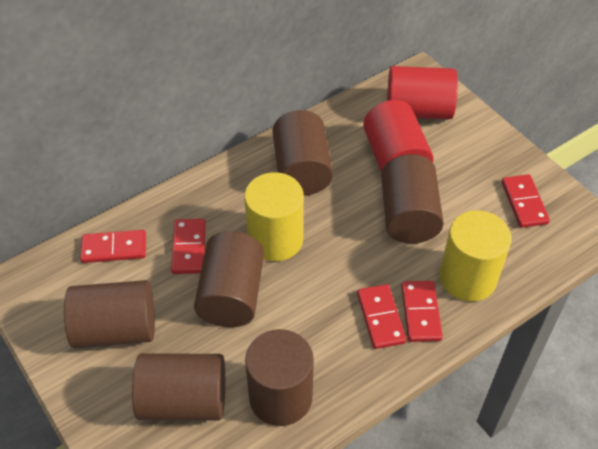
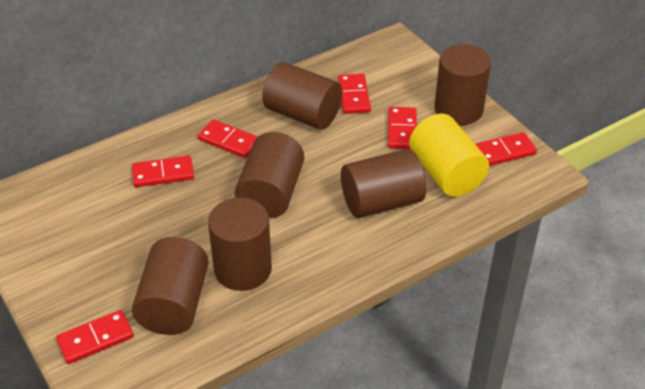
red cylinder: [363,100,434,172] [387,66,458,119] = 2 -> none = 0
red domino: [80,230,146,263] [171,219,206,274] [357,284,406,349] [401,281,443,342] [502,174,550,228] = 5 -> [56,310,134,364] [132,156,194,187] [198,119,258,158] [338,74,371,114] [388,107,417,149] [475,132,537,166] = 6
yellow cylinder: [244,172,304,261] [440,210,512,301] = 2 -> [409,114,489,197] = 1

